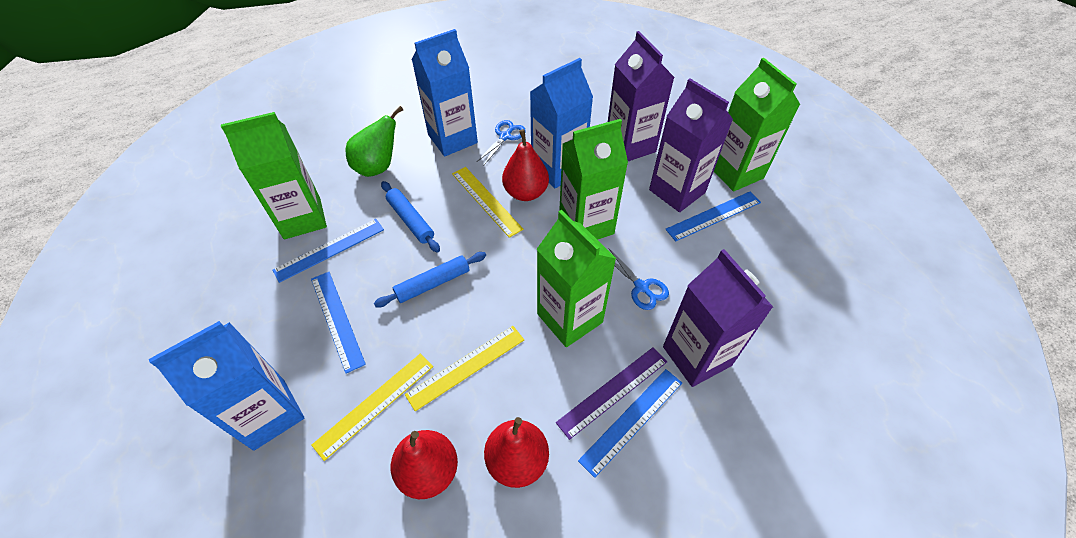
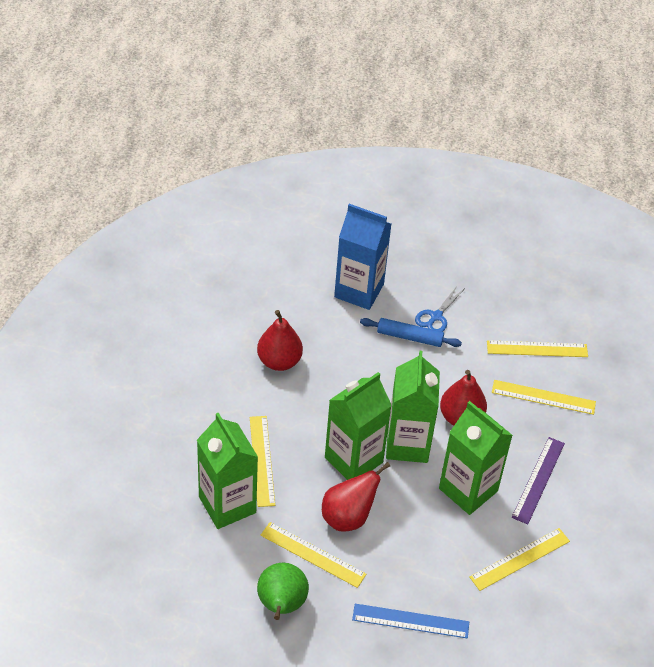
blue carton: [149,321,304,451] [412,29,478,157] [530,58,593,188] = 3 -> [334,204,391,310] = 1
blue rolling pin: [374,252,486,307] [381,181,440,253] = 2 -> [360,318,462,347] = 1
blue ruler: [272,219,384,283] [311,272,366,374] [578,369,682,478] [665,192,761,241] = 4 -> [352,604,469,638] = 1
blue scissors: [477,120,526,165] [608,248,669,310] = 2 -> [415,285,464,332] = 1
purple carton: [608,31,675,161] [649,78,733,212] [663,249,773,387] = 3 -> none = 0
yellow ruler: [311,354,433,461] [405,326,524,411] [452,167,523,238] = 3 -> [250,416,275,507] [261,522,366,588] [470,528,570,591] [487,340,588,357] [492,380,596,415] = 5

